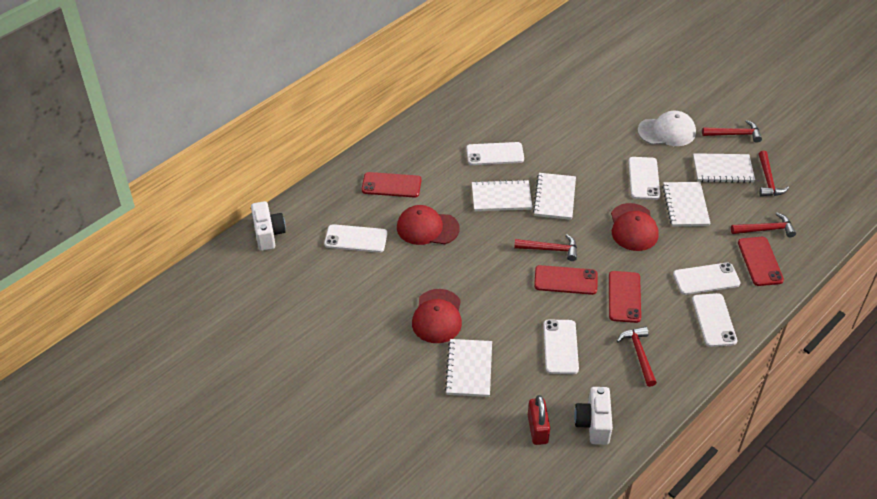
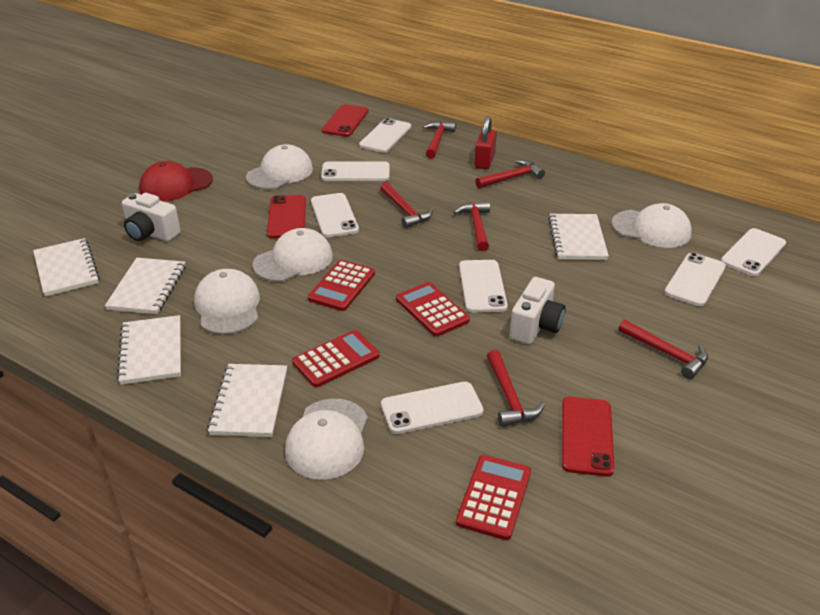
red calculator: none = 0 -> [292,330,380,387] [308,260,375,311] [396,282,470,337] [456,455,531,540] = 4
red cap: [397,205,459,245] [412,289,462,343] [611,203,659,251] = 3 -> [139,161,213,201] = 1
red hammer: [514,235,577,261] [617,327,657,387] [702,120,762,143] [731,212,796,238] [758,151,789,196] = 5 -> [380,182,433,228] [423,121,456,158] [454,201,490,251] [475,160,545,188] [487,350,545,427] [618,319,708,379] = 6
red phone: [362,172,421,197] [534,265,598,295] [609,271,641,323] [738,237,784,286] = 4 -> [267,195,306,238] [322,104,369,137] [562,397,614,477] = 3
white cap: [638,111,696,146] = 1 -> [194,269,260,335] [246,144,313,189] [252,228,333,282] [285,398,368,480] [612,203,692,248] = 5
white phone: [324,224,387,253] [466,142,524,165] [543,320,579,374] [628,157,660,200] [673,262,741,295] [692,293,737,347] = 6 -> [311,193,359,237] [321,161,390,181] [359,118,411,153] [381,382,483,434] [459,260,508,313] [664,252,726,306] [721,228,786,276] = 7

